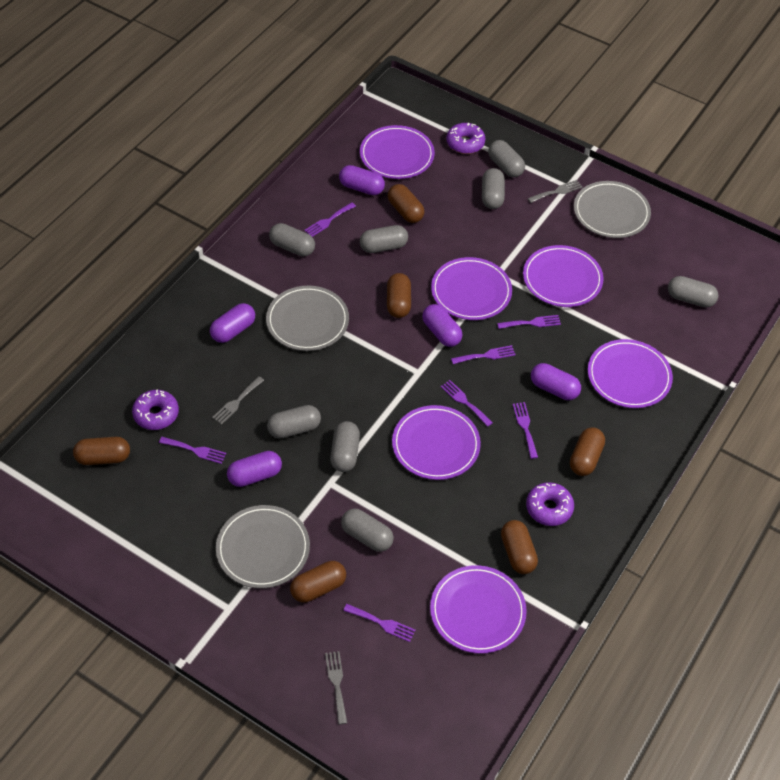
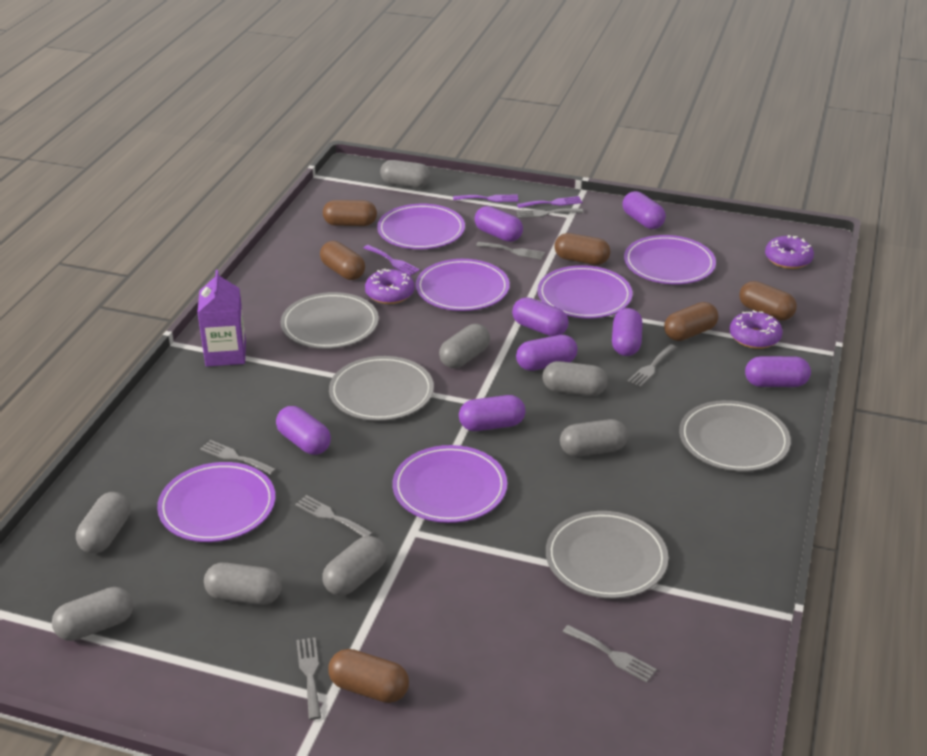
grey fork: [212,376,264,425] [325,651,347,724] [528,180,583,203] = 3 -> [200,440,276,475] [295,495,373,537] [296,638,321,720] [476,242,545,260] [516,208,583,218] [562,625,657,683] [627,344,677,387] = 7
grey plate: [216,505,310,588] [266,286,349,351] [574,181,651,238] = 3 -> [281,292,379,349] [329,356,434,421] [546,511,668,599] [679,400,791,472] = 4
purple capsule: [210,303,255,343] [227,451,282,487] [339,165,385,195] [422,304,462,347] [531,363,581,400] = 5 -> [276,406,331,455] [459,395,525,431] [474,206,523,242] [512,297,569,336] [516,335,578,371] [612,308,642,356] [622,191,666,229] [745,356,811,387] = 8
purple carton: none = 0 -> [197,270,246,367] = 1
purple fork: [159,437,226,464] [305,202,356,237] [343,604,416,642] [441,380,493,427] [451,345,516,364] [497,315,561,329] [513,402,538,459] = 7 -> [364,245,420,276] [453,195,518,202] [517,196,582,208] = 3

